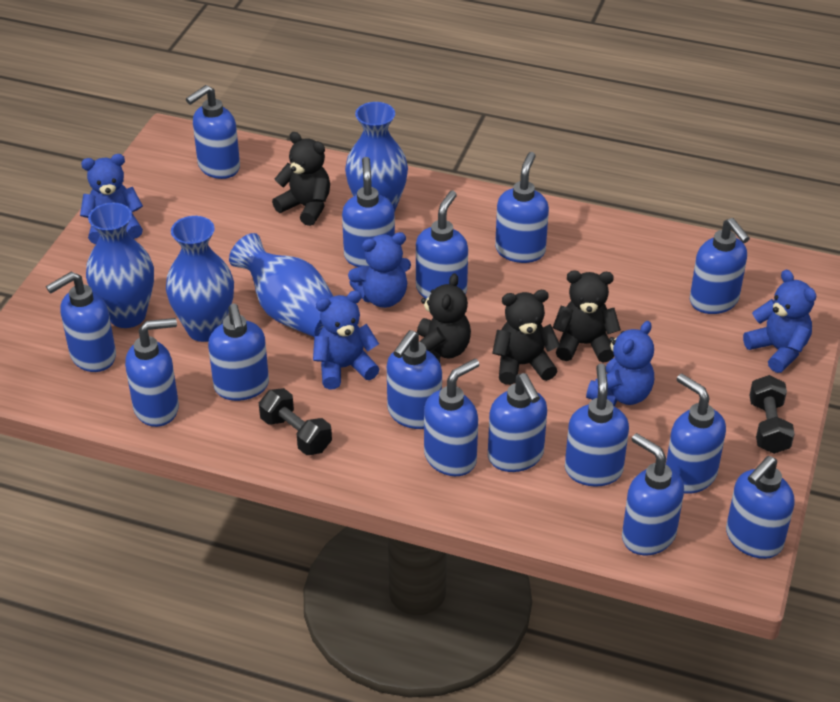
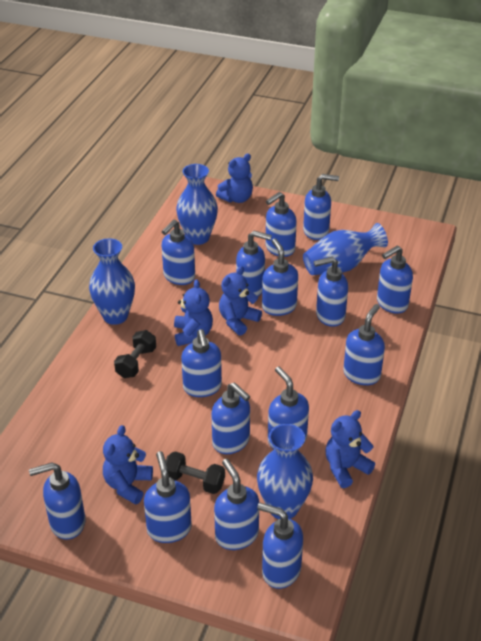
black teddy bear: [272,132,330,226] [417,273,471,362] [492,290,560,385] [553,270,621,363] = 4 -> none = 0

